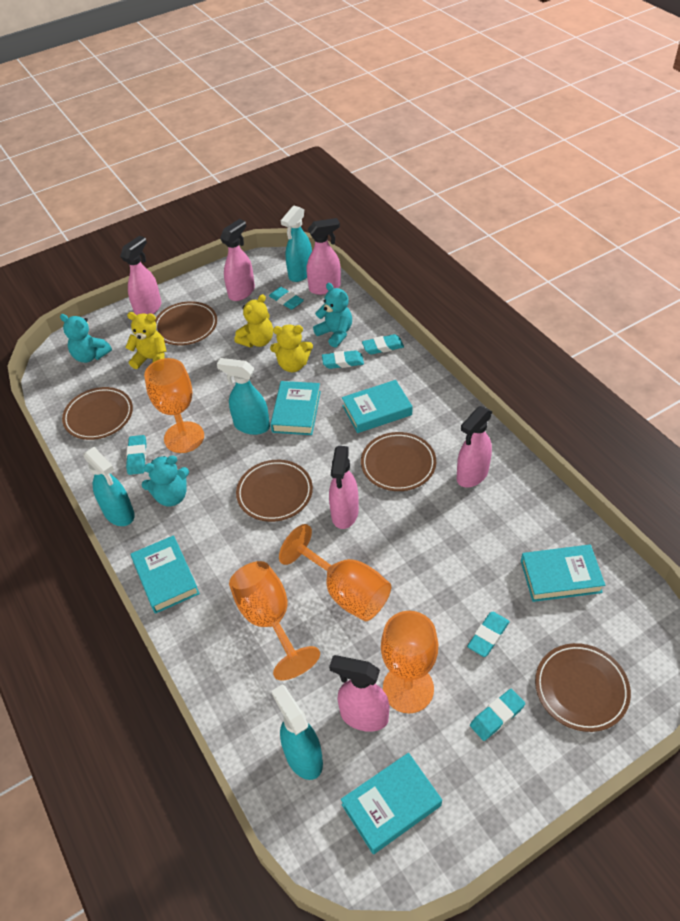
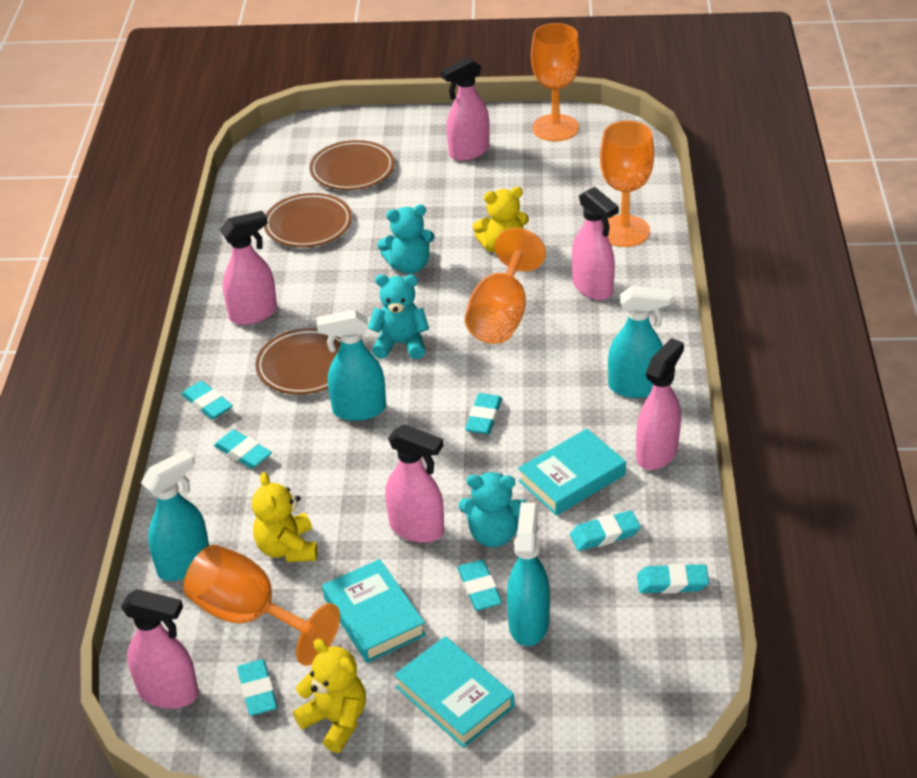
brown plate: [62,387,133,440] [155,301,217,345] [236,460,313,522] [361,432,436,491] [535,643,631,732] = 5 -> [255,328,341,395] [264,193,352,247] [309,140,395,190] = 3
turquoise book: [130,535,200,614] [270,381,321,435] [341,753,442,854] [342,380,413,433] [521,545,605,602] = 5 -> [322,559,426,663] [394,636,514,748] [518,429,626,516] = 3
turquoise eraser: [126,435,146,475] [269,287,304,310] [322,350,364,369] [362,334,404,355] [467,612,510,657] [470,689,525,741] = 6 -> [181,381,233,420] [214,430,272,469] [237,659,277,716] [457,560,502,611] [465,393,502,434] [570,510,641,551] [637,563,709,594] = 7

